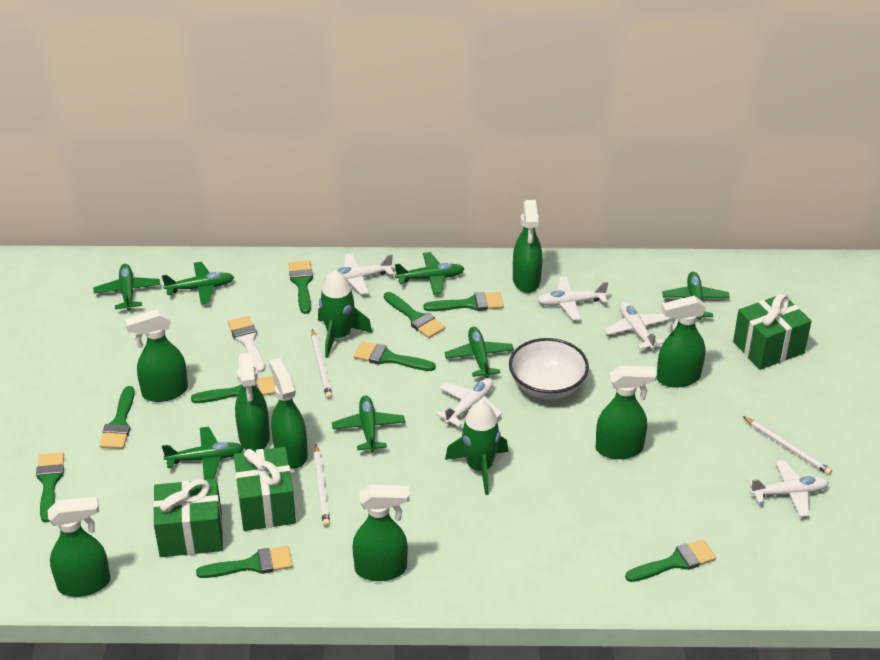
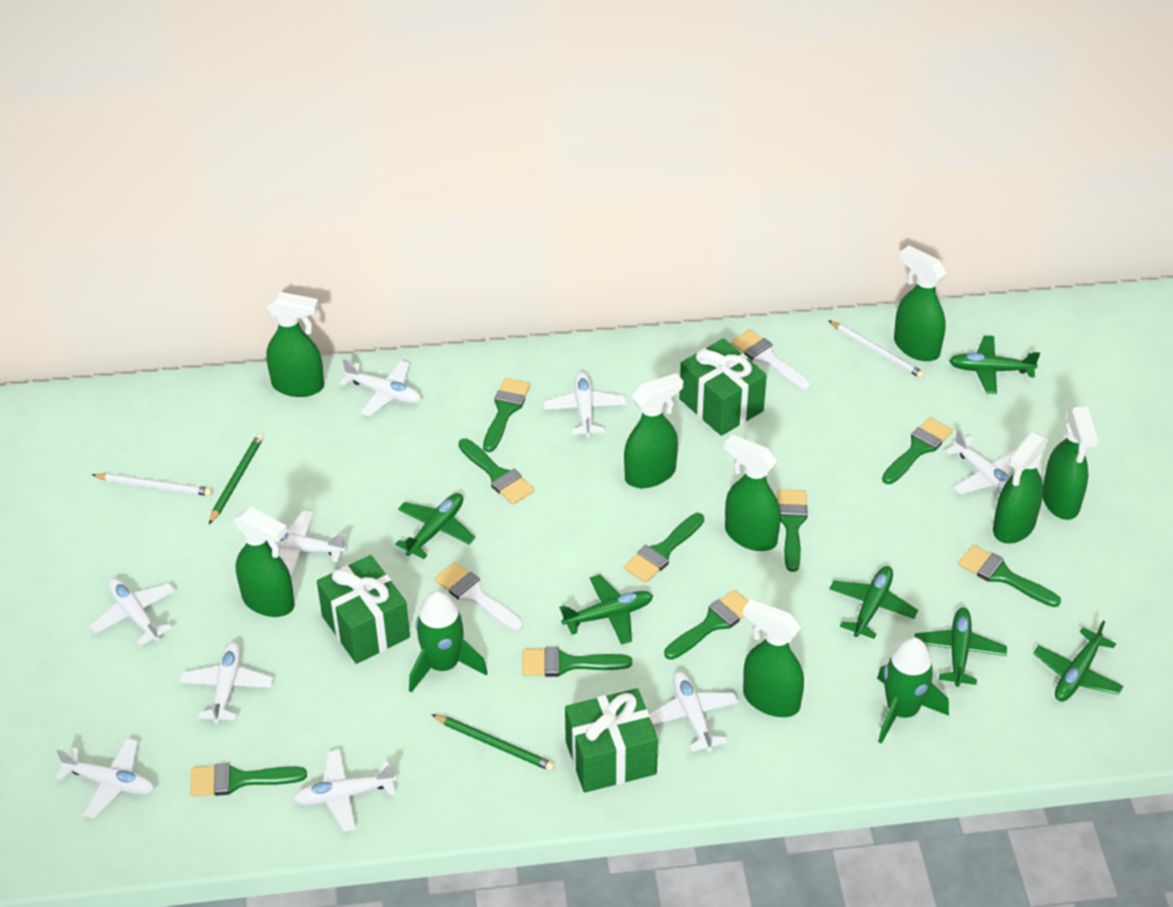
green pencil: none = 0 -> [209,434,263,524] [431,714,555,771] = 2
green plane: [93,264,160,311] [162,262,234,305] [162,427,244,480] [332,395,405,452] [395,252,464,295] [444,327,514,378] [662,272,730,320] = 7 -> [395,493,475,559] [559,575,653,645] [829,566,918,639] [914,608,1007,687] [949,335,1040,394] [1033,621,1124,701] = 6
white bowl: [509,338,589,400] = 1 -> none = 0
white brush: [228,316,265,373] = 1 -> [434,562,523,631] [731,329,810,390] = 2
white pencil: [311,329,332,399] [314,444,330,527] [743,416,832,475] = 3 -> [92,473,212,496] [828,320,925,379] = 2
white plane: [325,253,394,295] [436,378,502,427] [537,276,608,320] [604,302,669,349] [749,460,829,517] = 5 -> [55,738,155,819] [90,578,175,646] [179,642,273,724] [267,511,347,578] [293,749,397,832] [339,359,422,416] [543,372,626,437] [650,671,739,752] [945,429,1015,494] = 9

